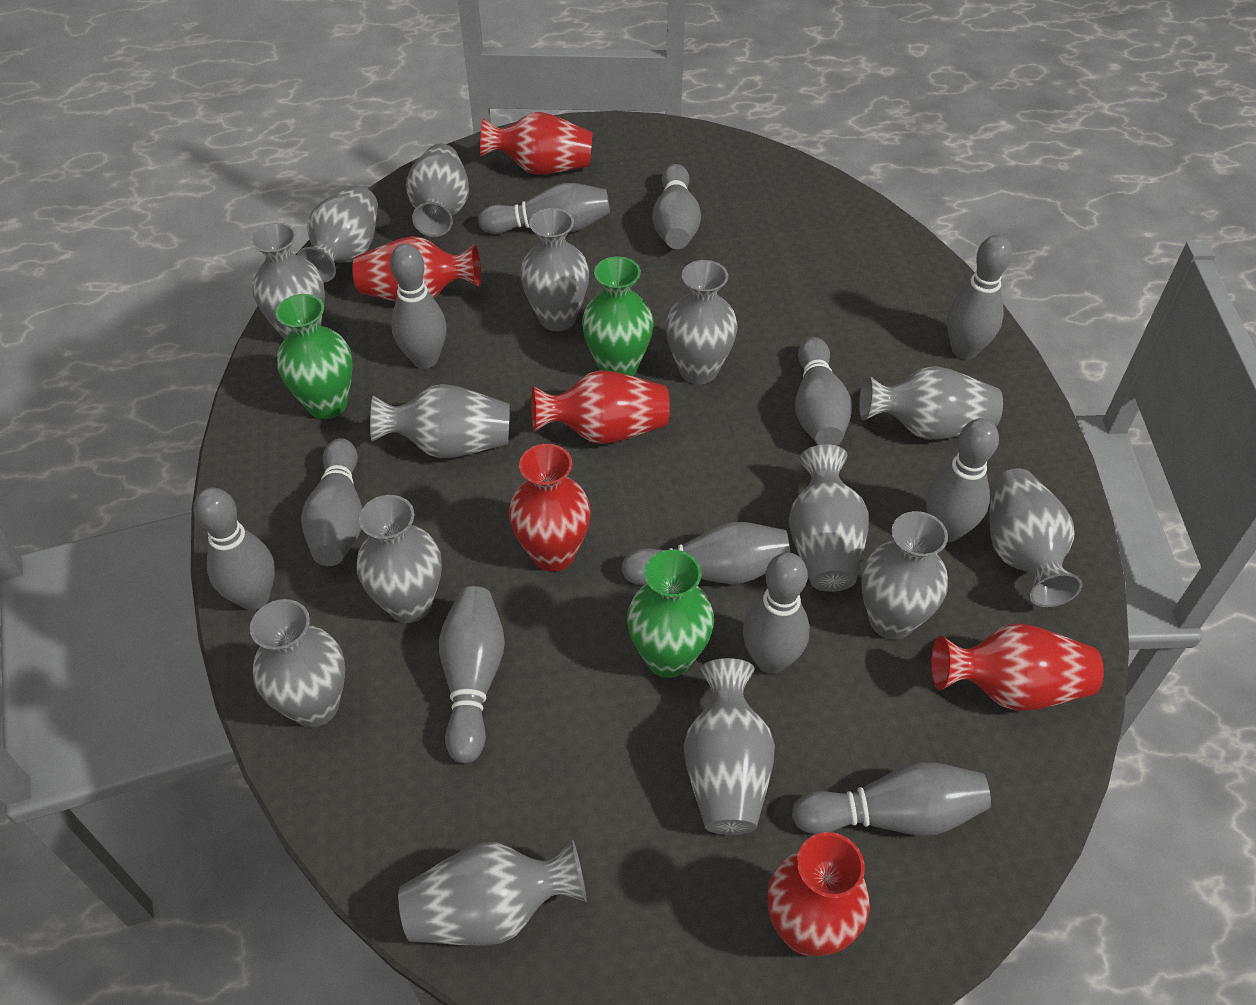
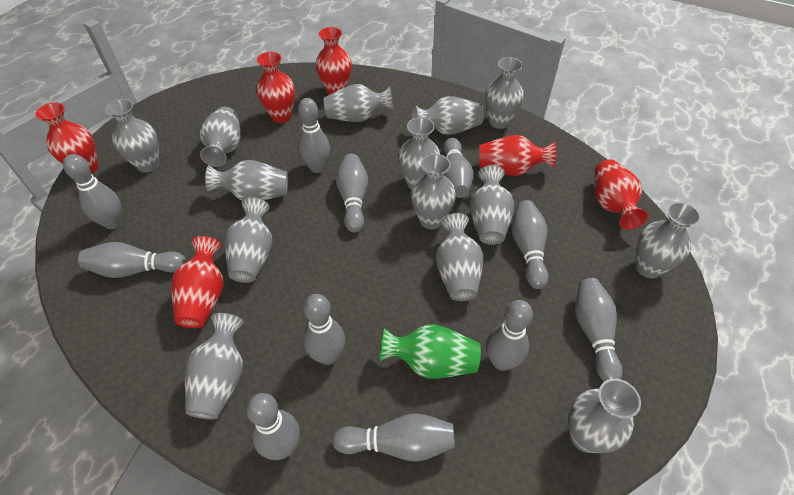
green vase: [276,294,353,419] [582,256,654,376] [627,550,714,678] = 3 -> [379,324,481,379] = 1
grey bowling pin: [194,487,275,610] [301,438,362,566] [390,244,447,369] [439,586,505,763] [478,183,610,234] [621,522,790,585] [652,164,701,249] [743,552,810,674] [792,762,991,836] [795,337,852,446] [926,418,999,542] [947,235,1012,360] = 12 -> [63,154,122,229] [78,242,186,278] [246,393,300,460] [298,98,330,173] [303,294,345,365] [333,413,455,461] [336,154,368,233] [443,138,474,198] [486,300,533,371] [512,200,549,289] [575,278,623,382] = 11

